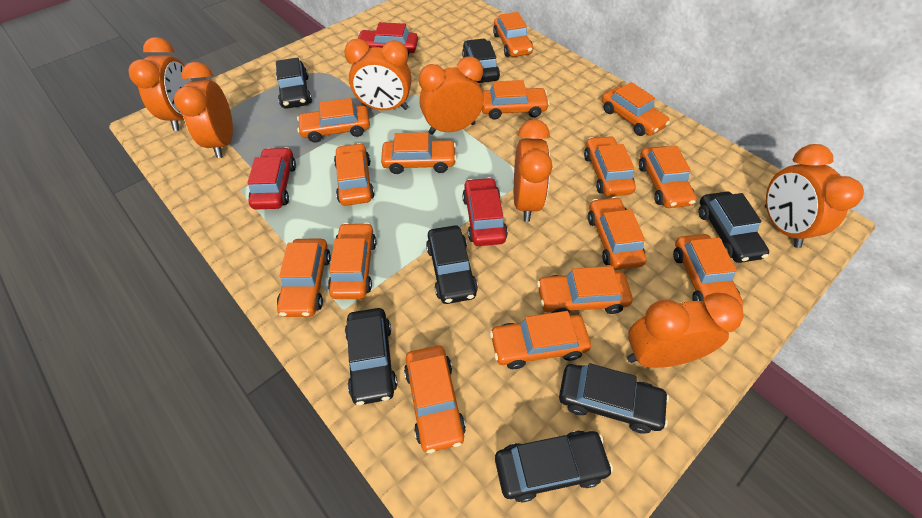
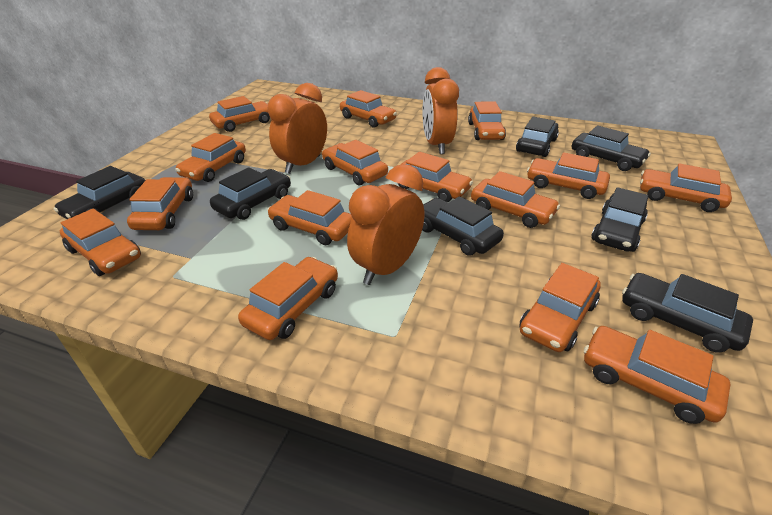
orange clock: [128,37,192,131] [174,62,233,158] [344,39,412,110] [419,57,484,135] [514,119,552,222] [627,293,744,368] [765,144,864,248] = 7 -> [268,83,327,174] [347,164,424,285] [423,67,459,154] = 3
red car: [248,147,296,209] [358,22,418,56] [462,177,508,246] = 3 -> none = 0

